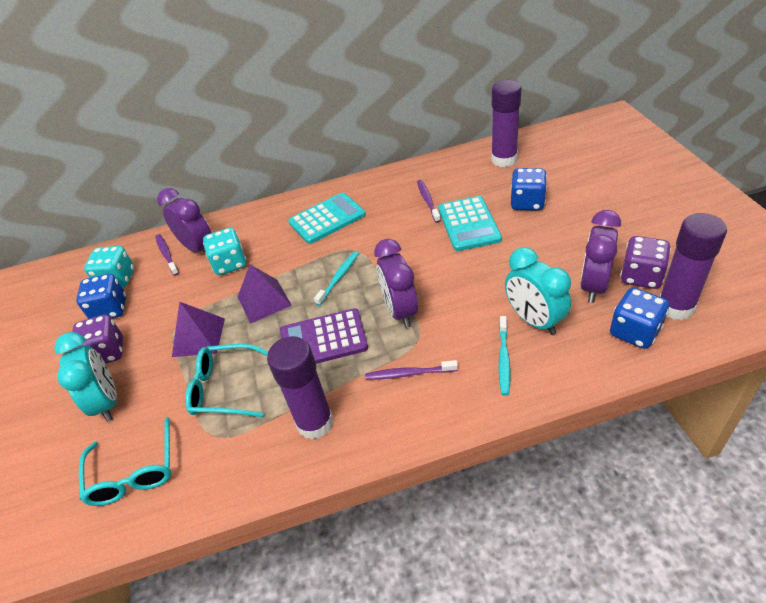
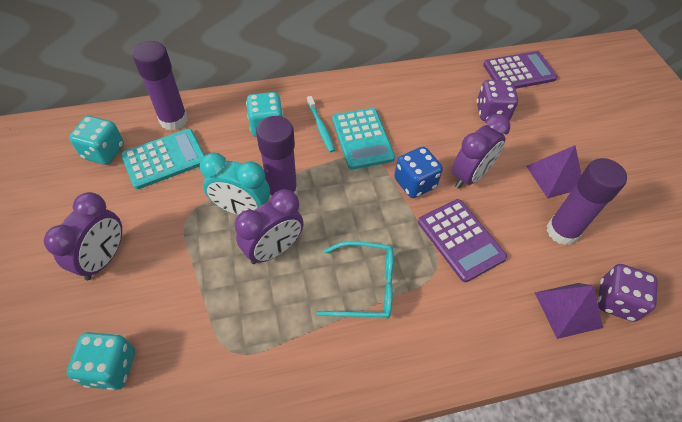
blue dice: [76,274,126,319] [511,168,547,211] [610,288,669,349] = 3 -> [394,147,443,198] = 1
purple calculator: [280,308,368,364] = 1 -> [418,199,507,282] [483,51,558,89] = 2
purple toothbrush: [155,234,179,276] [365,360,458,380] [417,180,441,223] = 3 -> none = 0
turquoise clock: [54,332,117,422] [505,247,571,335] = 2 -> [200,153,270,215] = 1
turquoise dice: [84,246,135,288] [203,228,246,275] = 2 -> [67,332,135,390] [69,116,124,165] [246,92,283,137] = 3
turquoise glasses: [79,417,171,506] [185,344,268,417] = 2 -> [317,241,394,319] = 1
turquoise toothbrush: [314,251,359,306] [499,316,511,396] = 2 -> [307,96,335,152] = 1

